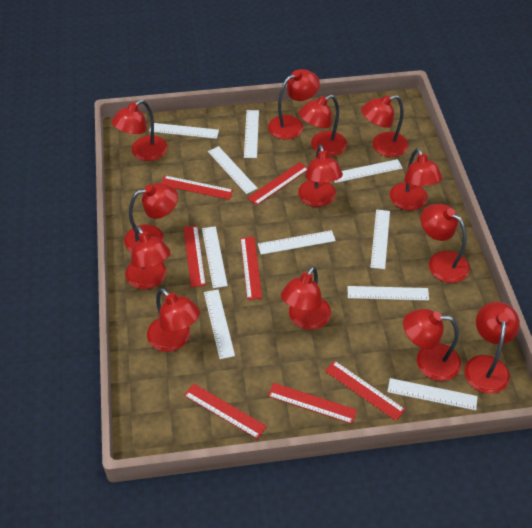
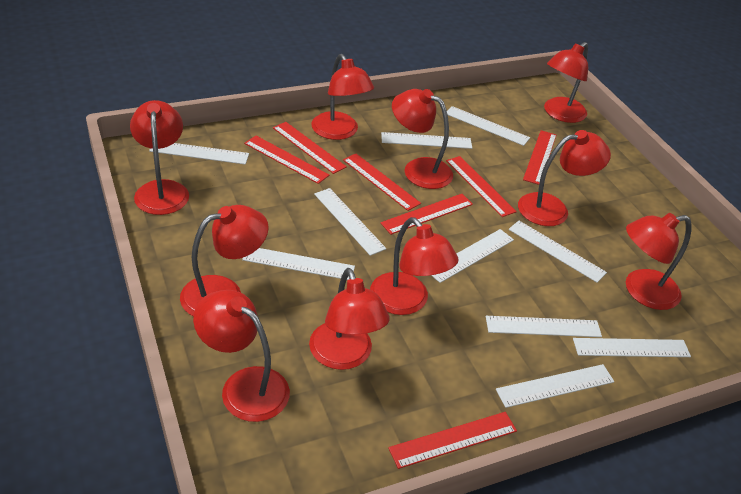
red lamp: [111,100,168,161] [124,183,178,252] [125,226,170,289] [147,288,200,352] [268,69,320,140] [281,266,331,330] [298,145,343,207] [299,95,347,156] [361,95,409,157] [390,148,442,210] [403,309,461,381] [421,204,470,283] [464,302,520,394] = 13 -> [130,100,189,215] [180,205,269,316] [193,290,290,422] [309,268,390,370] [311,54,374,140] [370,217,459,315] [392,89,453,189] [518,130,611,226] [544,42,588,123] [626,213,692,310] = 10

